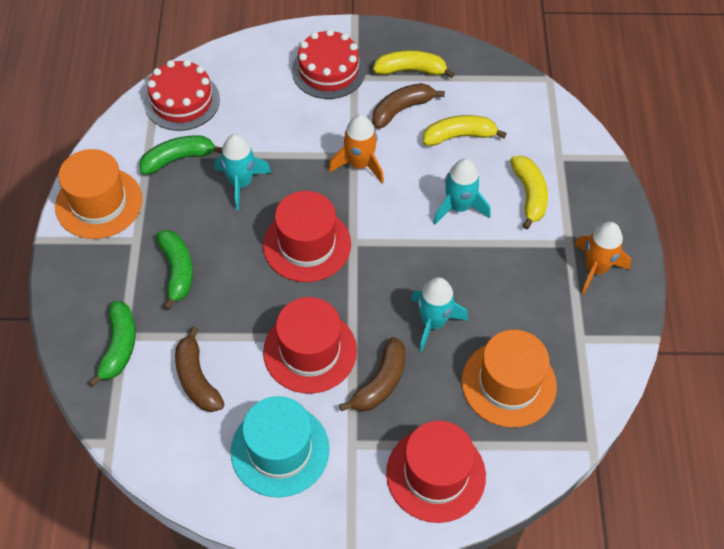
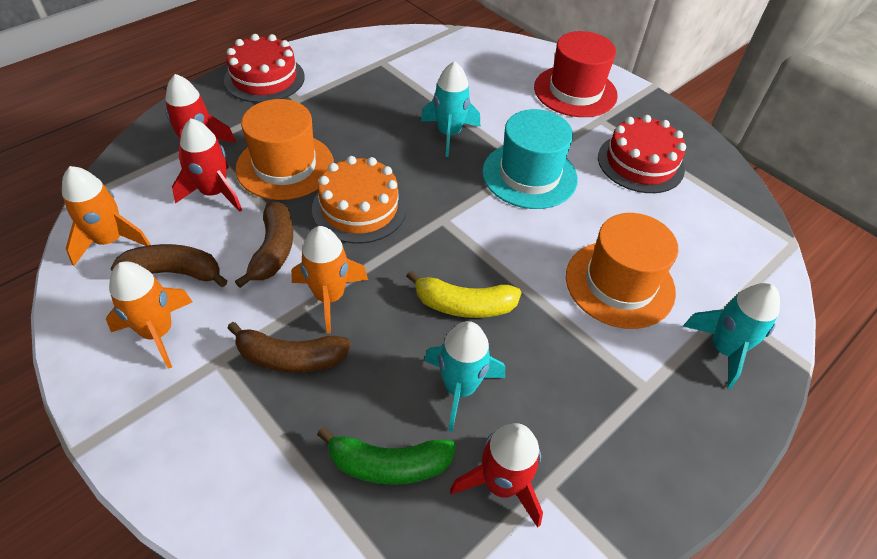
green banana: [89,301,136,387] [139,135,222,175] [156,230,193,310] = 3 -> [317,427,456,485] = 1
orange cake: none = 0 -> [312,156,407,244] = 1
orange rocket: [328,115,384,183] [574,222,631,295] = 2 -> [62,166,151,266] [106,261,193,369] [291,226,368,334] = 3
red hat: [263,191,351,282] [263,297,357,394] [386,421,486,523] = 3 -> [534,31,618,117] = 1
red rocket: none = 0 -> [165,74,236,168] [172,118,242,212] [450,423,543,527] = 3
yellow banana: [373,50,455,78] [423,115,507,146] [510,156,548,230] = 3 -> [406,271,522,318] = 1

